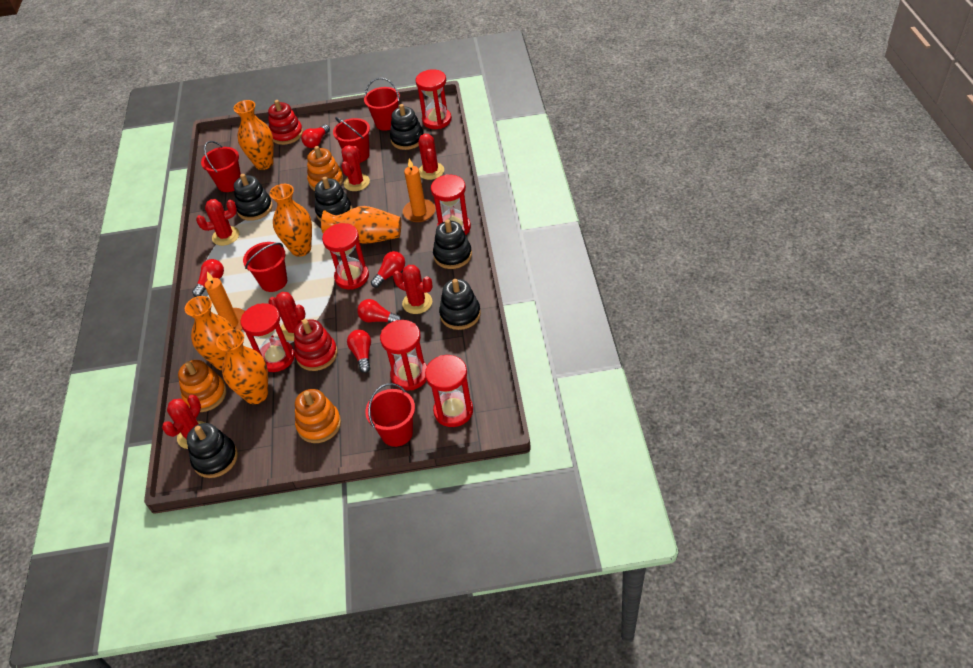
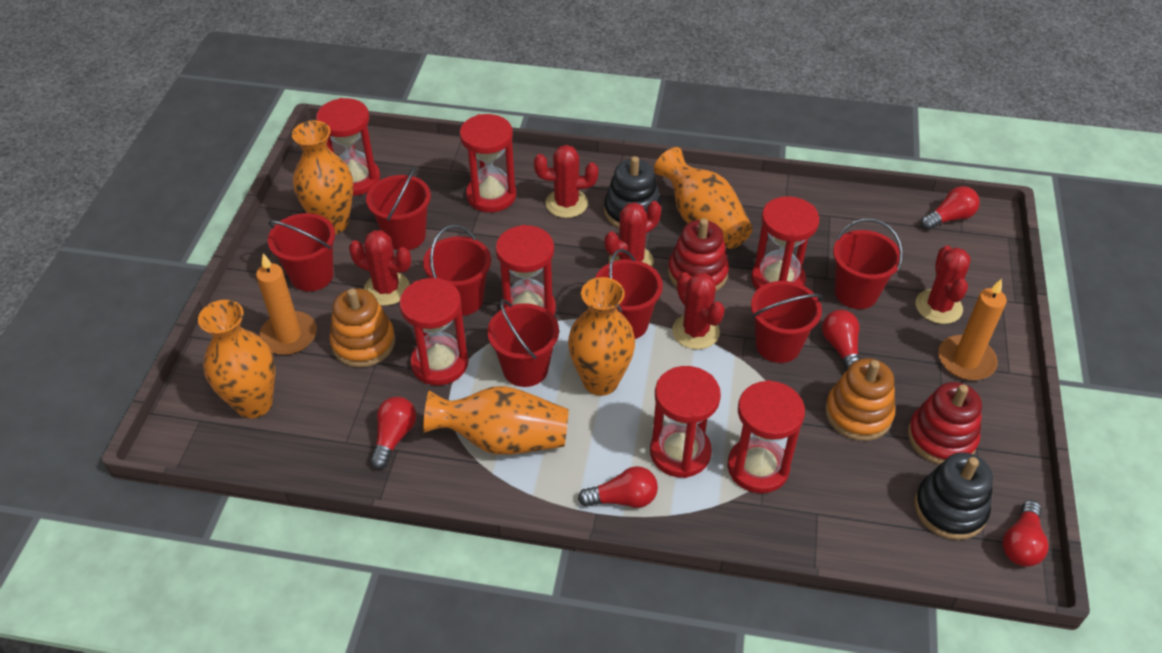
black stacking toy: [187,423,238,478] [234,174,273,221] [315,177,352,221] [390,104,424,150] [433,219,472,269] [439,279,481,330] = 6 -> [604,156,661,228] [914,453,993,540] = 2
orange stacking toy: [178,360,227,412] [295,389,341,443] [307,146,343,191] = 3 -> [330,288,395,367] [825,358,895,441] = 2
red bucket: [201,141,241,192] [243,242,287,292] [333,117,370,162] [364,78,400,131] [365,383,415,447] = 5 -> [268,213,335,291] [366,167,431,250] [423,225,491,316] [487,299,559,387] [595,249,663,339] [751,281,822,363] [833,218,903,309] = 7
red cactus: [162,395,205,449] [196,199,239,246] [268,292,306,341] [341,145,370,191] [393,265,433,314] [418,134,444,180] = 6 -> [349,230,411,306] [534,145,598,218] [605,201,661,267] [672,272,725,350] [916,246,971,324] = 5
red hourglass: [241,303,295,372] [322,223,369,290] [380,320,427,391] [415,69,452,129] [425,355,473,427] [431,174,471,235] = 6 -> [316,98,380,196] [399,278,469,385] [460,114,516,212] [495,225,556,315] [650,366,721,478] [727,380,805,493] [751,196,819,290] = 7

